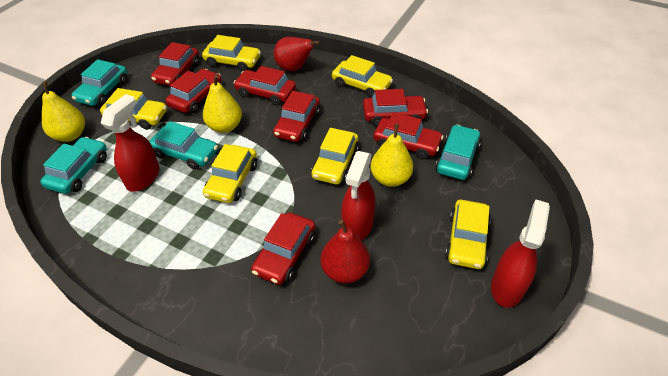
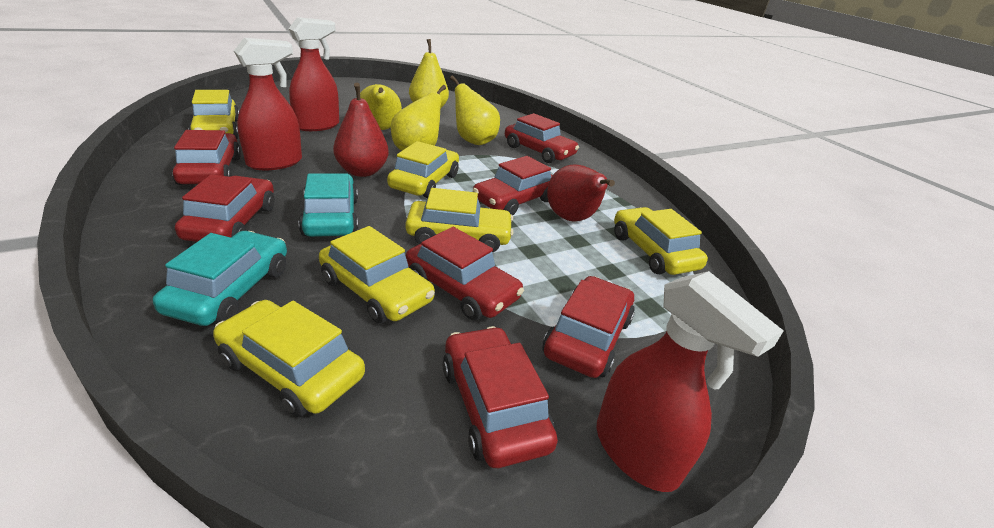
turquoise car: [40,137,107,194] [72,59,127,106] [149,121,218,170] [436,125,481,180] = 4 -> [153,231,287,326] [299,174,358,237] = 2
yellow pear: [42,81,85,142] [203,75,242,133] [371,124,413,187] = 3 -> [360,84,402,130] [391,85,446,151] [409,39,449,109] [450,76,500,145] = 4

